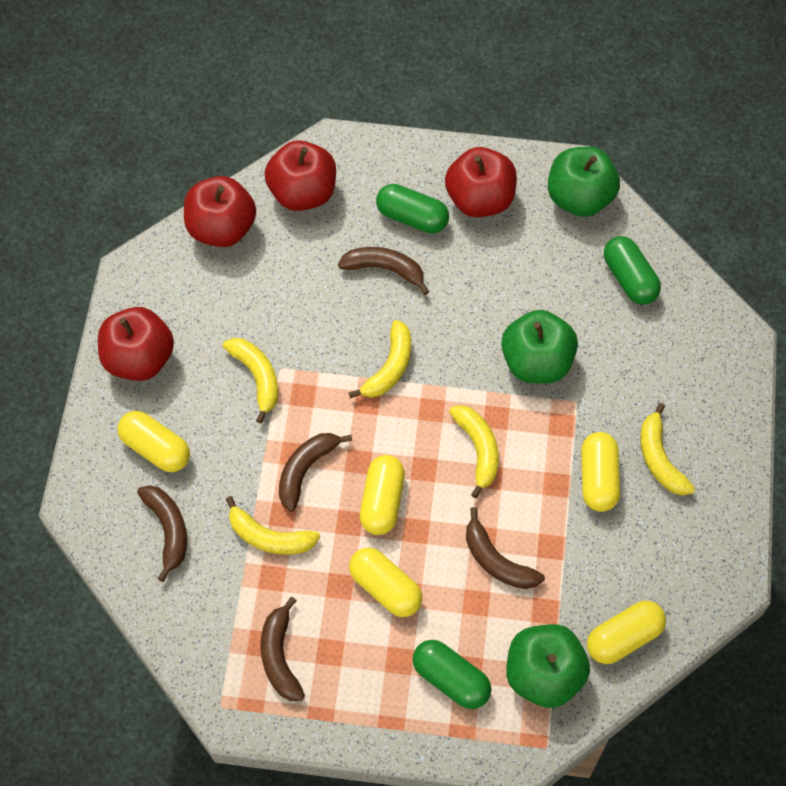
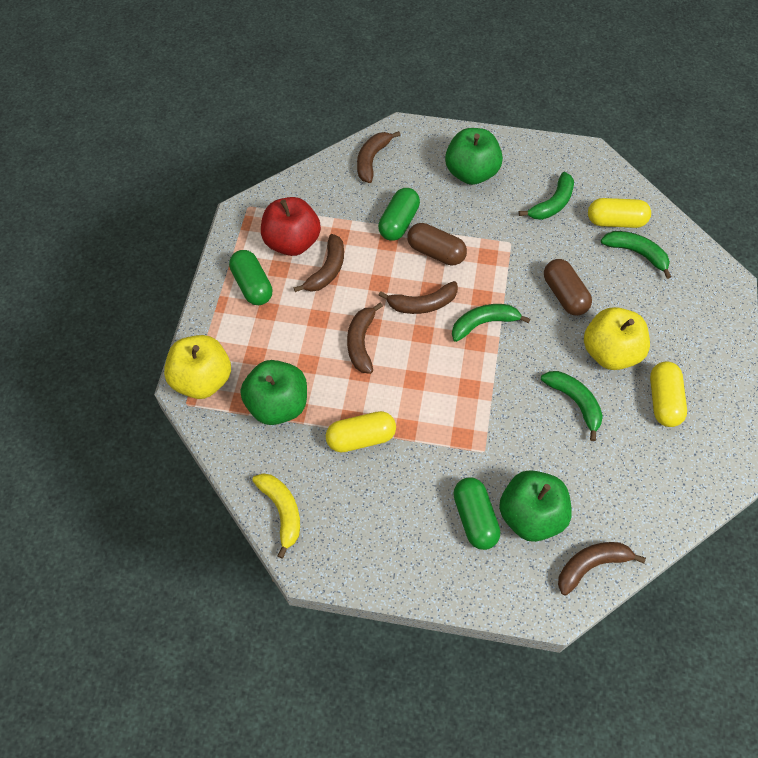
brown capsule: none = 0 -> [407,223,467,265] [544,259,592,316] = 2
green banana: none = 0 -> [452,304,530,342] [519,172,574,220] [541,371,603,441] [601,231,671,279] = 4
red apple: [98,307,174,381] [184,176,256,247] [265,140,336,211] [445,147,517,217] = 4 -> [261,197,321,256] = 1
yellow apple: none = 0 -> [164,335,231,399] [584,307,650,370] = 2
yellow banana: [223,338,278,423] [226,496,320,555] [348,320,411,398] [449,405,499,498] [640,403,695,495] = 5 -> [252,473,300,559] = 1
yellow capsule: [117,411,190,472] [349,548,423,617] [360,455,405,535] [581,432,620,512] [587,601,666,664] = 5 -> [326,411,396,452] [588,198,651,228] [650,362,687,427] = 3

